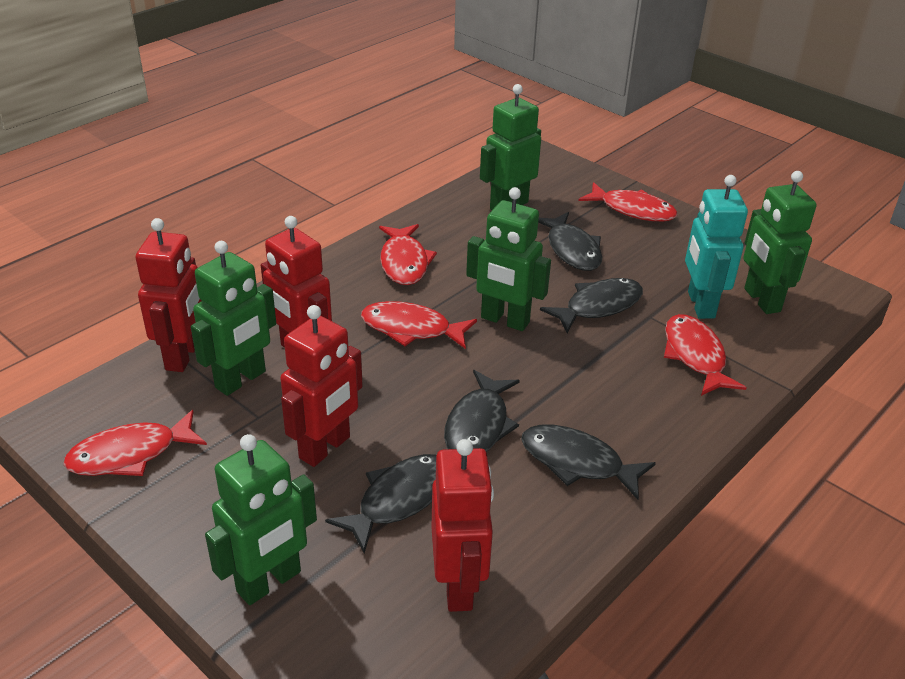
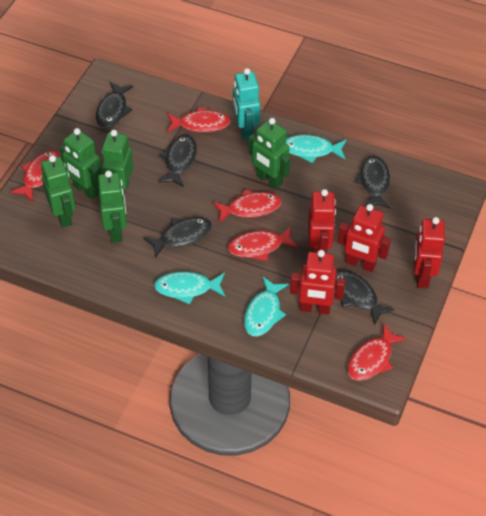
turquoise fish: none = 0 -> [154,271,225,304] [244,276,289,336] [286,135,346,163] = 3

